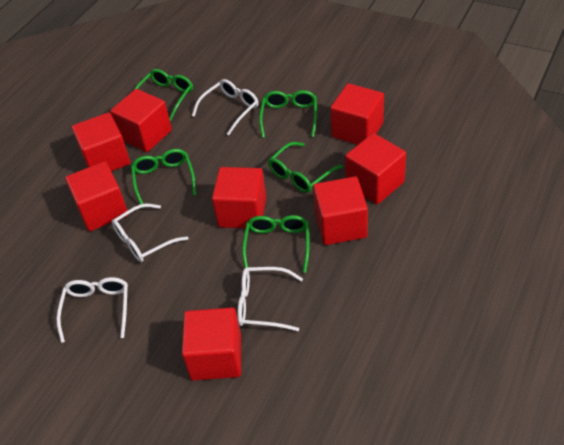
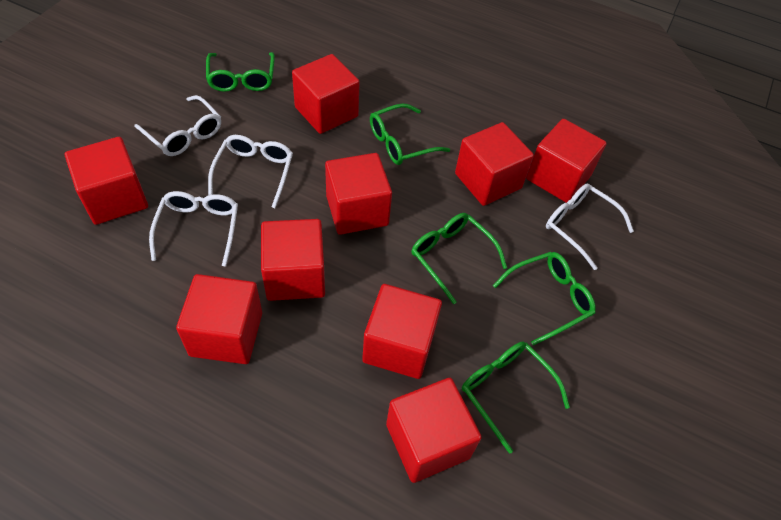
red cube: [65,162,128,231] [72,112,130,171] [110,89,172,152] [182,307,241,380] [212,167,266,228] [313,176,368,245] [330,83,384,145] [345,133,406,204] = 8 -> [65,137,148,225] [176,274,262,364] [261,219,325,301] [292,54,360,134] [325,153,392,235] [362,284,442,379] [386,378,482,483] [455,122,534,206] [526,119,607,203] = 9

